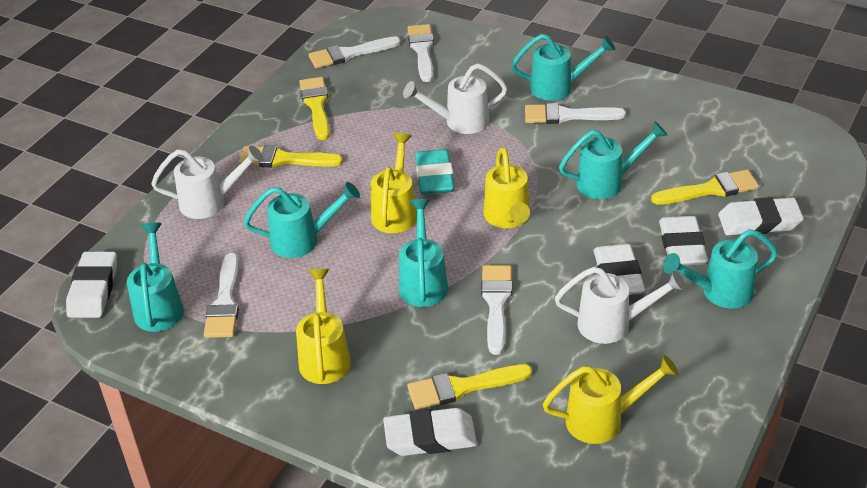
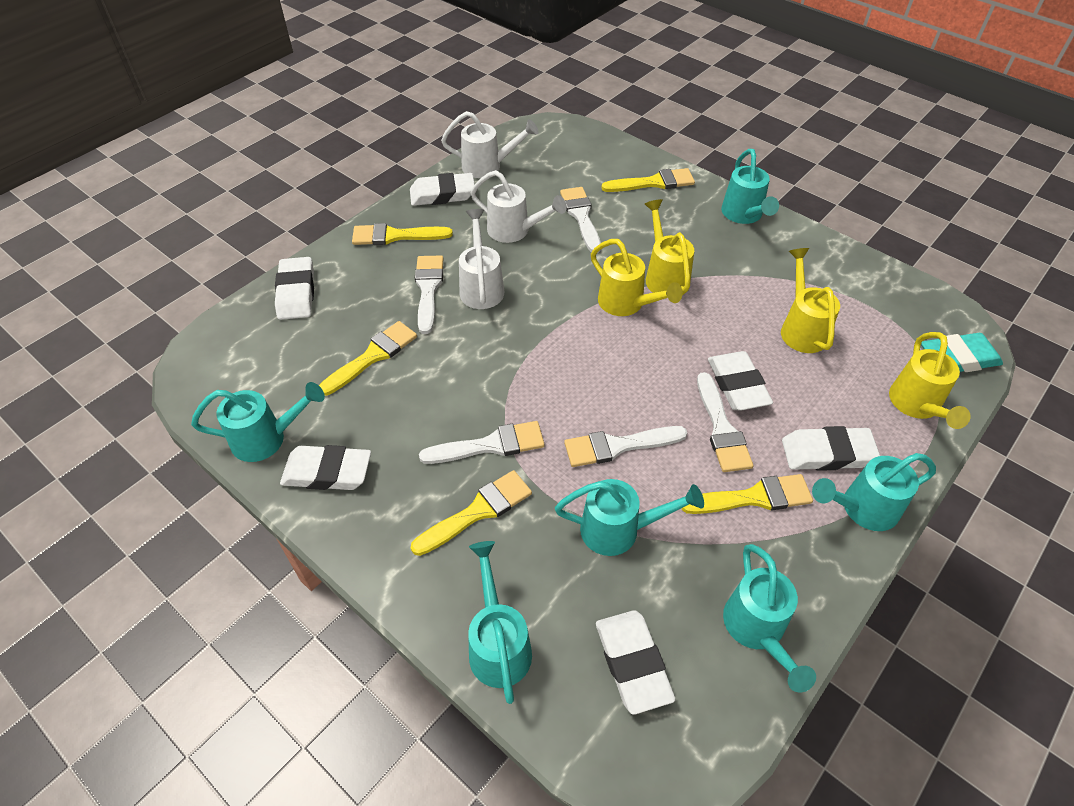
white eraser: [66,251,117,318] [383,408,477,456] [593,244,645,295] [659,216,708,265] [718,197,804,235] = 5 -> [275,257,314,320] [280,445,371,490] [410,173,475,206] [596,610,675,715] [708,351,773,410] [782,426,880,471] = 6
yellow brush: [239,145,343,168] [299,77,330,140] [408,364,532,409] [651,170,759,204] = 4 -> [319,321,417,396] [352,223,453,245] [411,470,532,556] [601,168,695,192] [682,474,813,514] = 5

